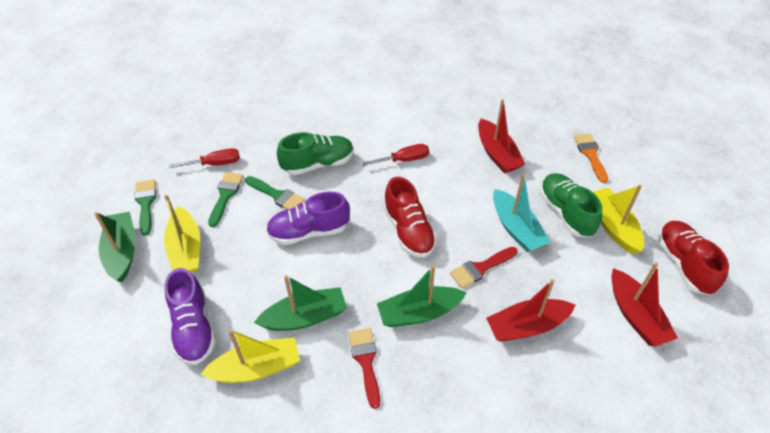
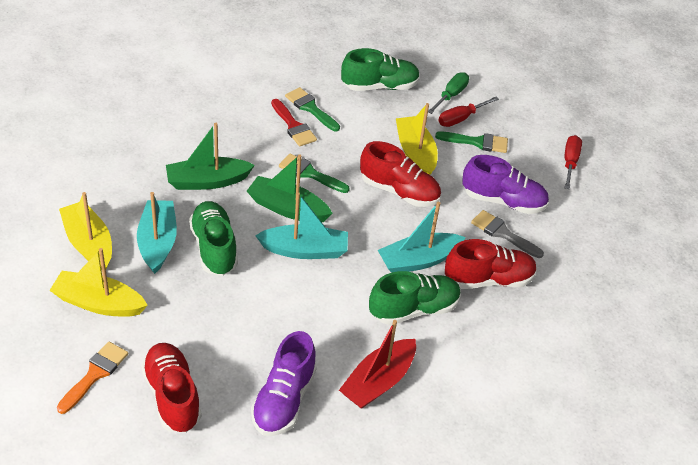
green boat: [94,212,136,282] [254,275,347,331] [377,265,467,327] = 3 -> [166,123,255,190] [247,154,333,222] = 2
green screwdriver: none = 0 -> [428,72,469,114] = 1
green shoe: [277,132,354,175] [539,173,602,237] = 2 -> [189,201,238,276] [341,48,420,91] [369,271,461,325] = 3
grey brush: none = 0 -> [471,210,544,258] = 1
red boat: [478,99,525,173] [486,279,575,342] [611,262,678,347] = 3 -> [339,320,416,409] = 1
red brush: [349,328,380,409] [450,247,518,288] = 2 -> [271,99,317,146] = 1
red shoe: [384,177,437,257] [657,221,729,295] = 2 -> [141,343,202,433] [360,141,441,207] [445,239,537,289] = 3
turquoise boat: [493,174,550,252] = 1 -> [137,192,177,274] [255,192,348,259] [378,202,466,273] = 3

